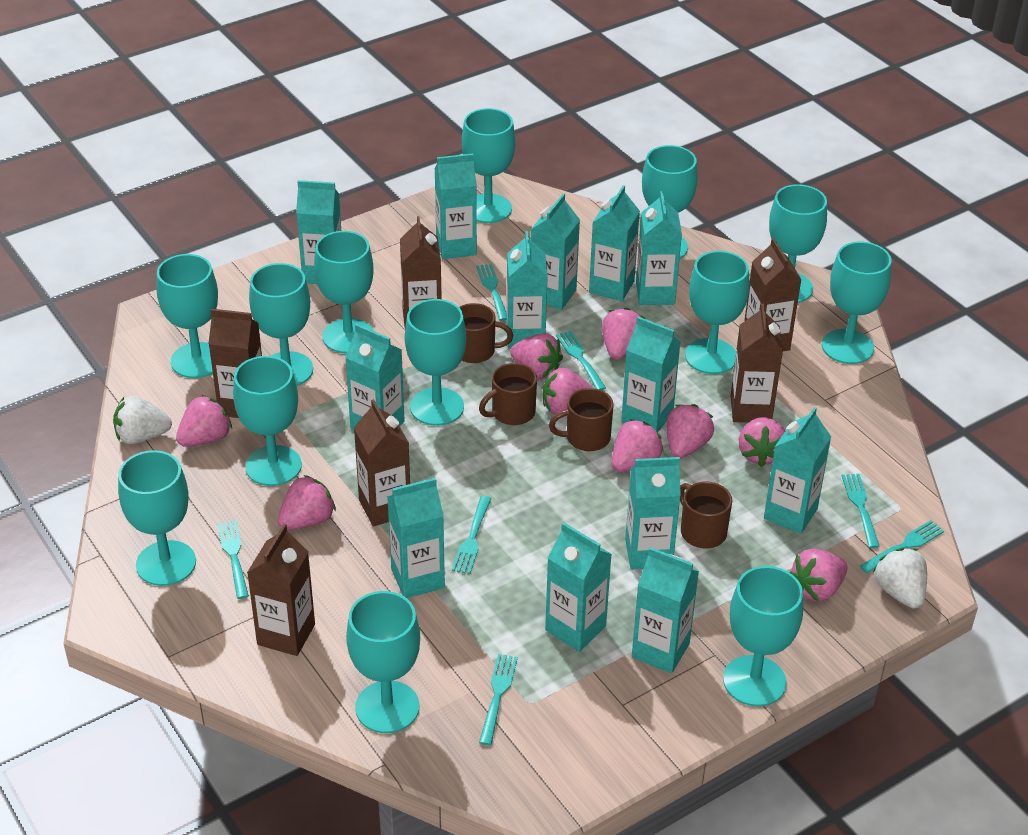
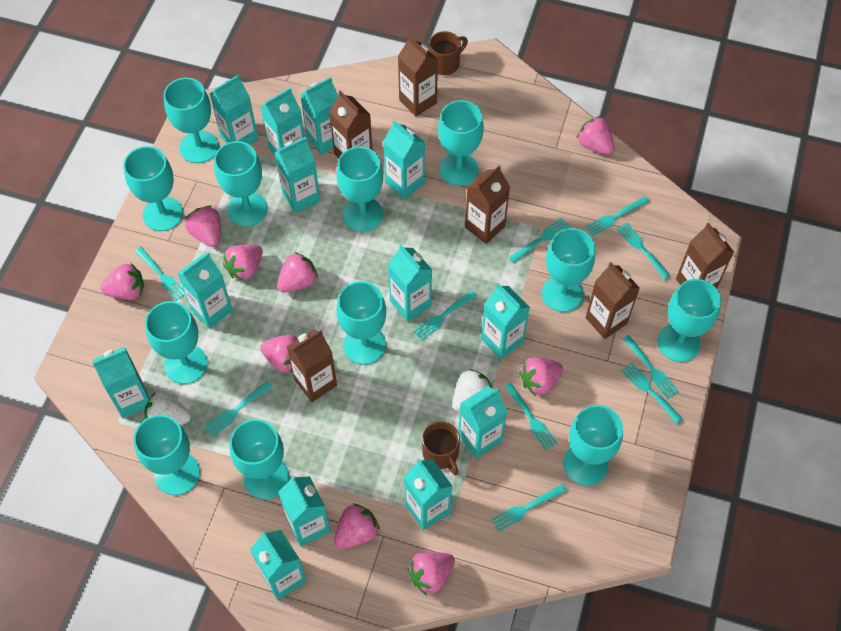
brown mug: [459,303,513,363] [479,363,537,425] [549,388,614,451] [680,482,732,548] = 4 -> [422,421,460,475] [429,31,468,75] = 2
turquoise fork: [218,520,249,599] [452,496,491,574] [476,264,506,321] [479,654,518,745] [556,331,606,390] [842,474,880,548] [860,520,944,573] = 7 -> [135,247,185,301] [204,381,273,437] [413,290,477,340] [491,484,567,532] [504,383,557,450] [509,218,570,263] [586,196,649,236] [617,223,670,279] [621,362,683,424] [623,335,679,399] = 10
turquoise goblet: [118,450,196,586] [156,254,218,378] [233,356,302,486] [249,263,313,386] [314,231,374,353] [346,591,420,733] [405,299,466,426] [462,108,515,223] [642,145,697,259] [685,251,750,374] [723,566,803,707] [769,184,827,303] [822,242,891,364] = 13 -> [123,146,183,231] [134,415,200,495] [145,301,208,384] [163,78,219,163] [214,141,268,226] [230,419,289,500] [337,147,383,232] [337,281,386,365] [438,100,484,186] [542,228,595,312] [563,405,623,486] [658,279,721,362] = 12

